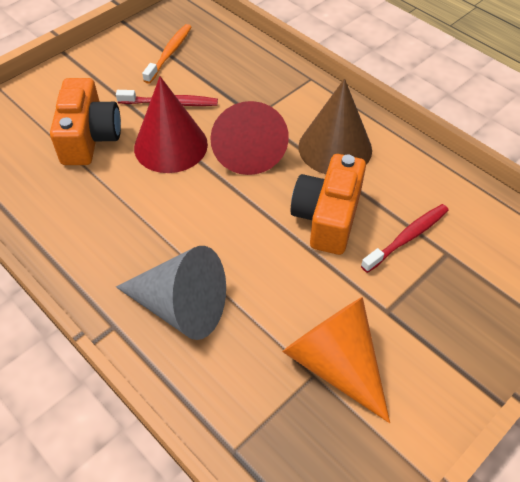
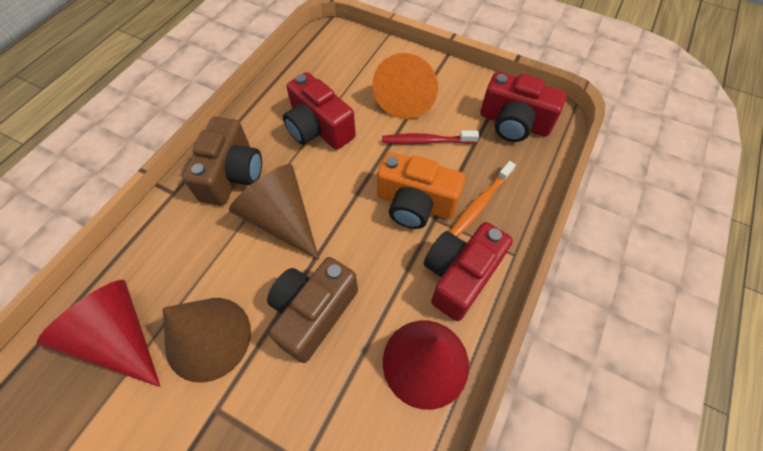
brown camera: none = 0 -> [182,117,262,205] [267,257,358,363] = 2
brown cone: [298,79,372,174] = 1 -> [163,298,251,382] [229,164,319,260] = 2
grey cone: [116,246,226,340] = 1 -> none = 0
orange camera: [50,78,121,165] [291,154,366,255] = 2 -> [377,152,465,229] = 1
red camera: none = 0 -> [283,72,356,150] [424,222,513,321] [480,72,566,142] = 3
red toothbrush: [116,90,218,106] [361,204,449,273] = 2 -> [382,131,479,144] = 1

